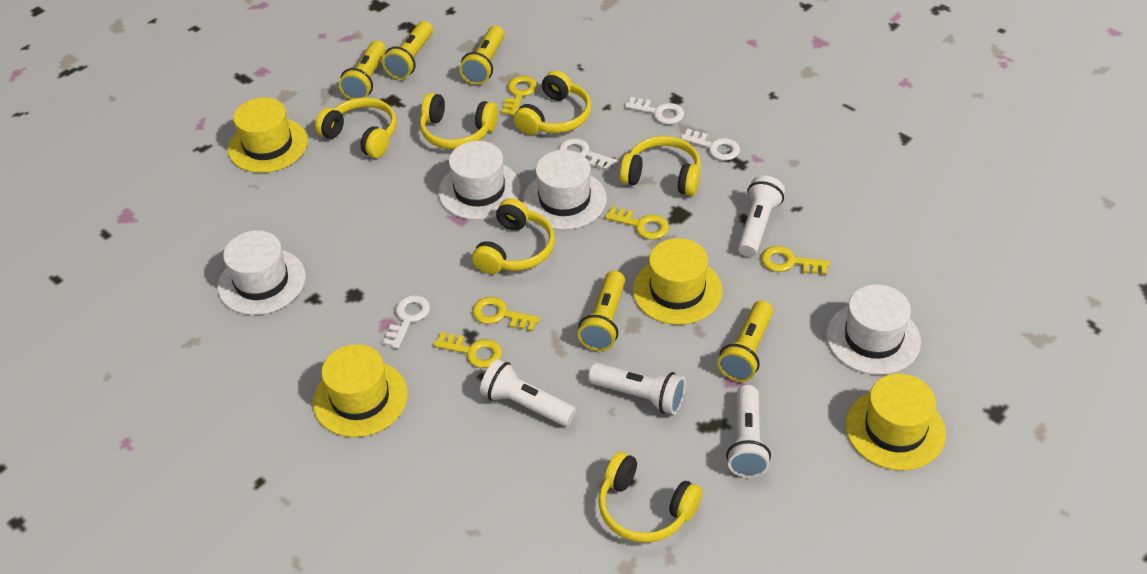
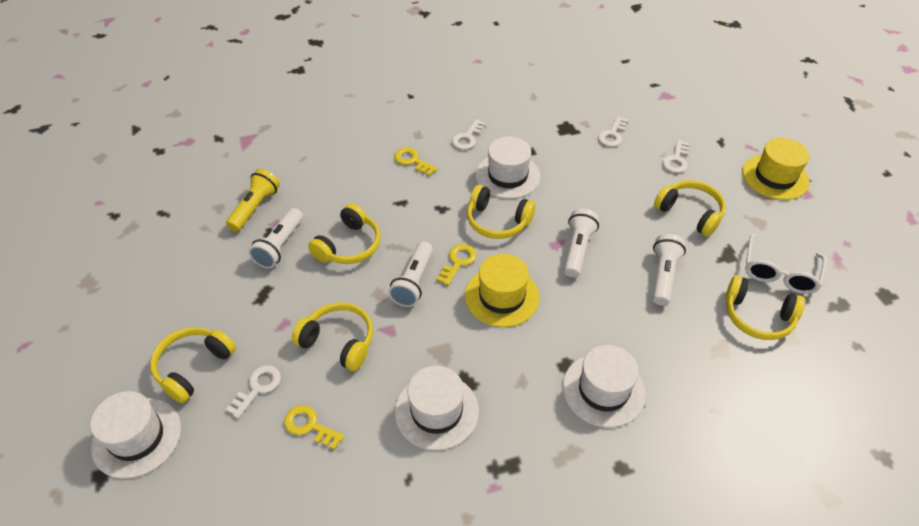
white glasses: none = 0 -> [745,234,827,294] = 1
yellow flashlight: [339,41,386,99] [382,21,433,79] [459,26,505,85] [578,271,625,351] [718,300,773,382] = 5 -> [226,169,280,232] = 1
yellow hat: [228,97,308,173] [313,344,408,437] [633,238,722,325] [846,374,946,470] = 4 -> [465,254,540,327] [742,138,810,200] = 2
yellow key: [434,332,502,368] [472,297,540,332] [501,76,537,116] [605,206,669,239] [761,246,830,275] = 5 -> [284,405,345,450] [394,147,437,176] [436,244,476,286] = 3

